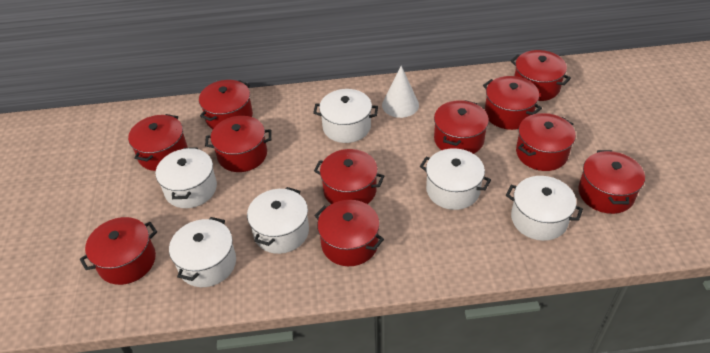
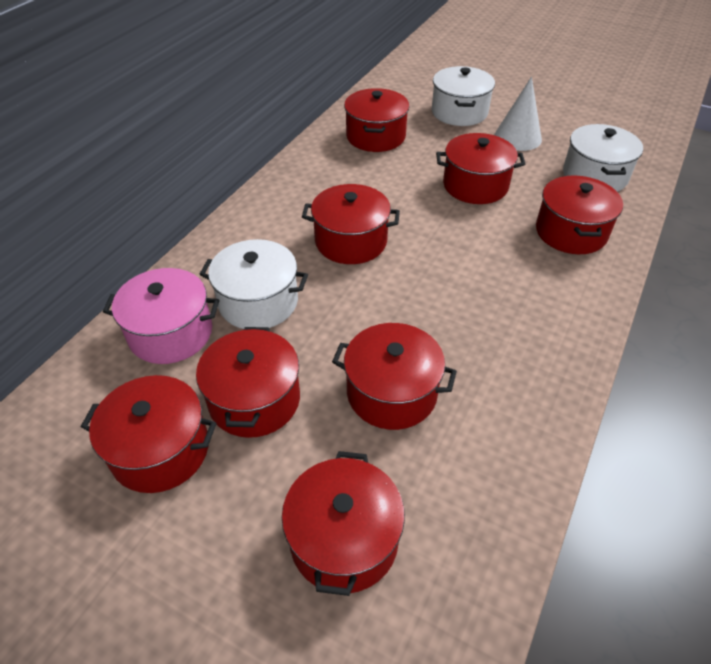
pink pot: none = 0 -> [103,268,219,364] = 1
red pot: [80,217,157,285] [128,114,187,171] [199,80,253,129] [205,116,272,172] [314,149,384,204] [314,200,384,266] [434,100,489,154] [483,76,542,130] [511,50,571,101] [516,113,576,171] [578,150,645,214] = 11 -> [81,375,216,493] [196,327,300,438] [282,451,405,596] [302,184,400,264] [332,323,457,430] [344,88,409,152] [436,133,525,204] [536,176,623,254] = 8
white pot: [155,147,217,208] [169,217,236,287] [247,187,309,254] [313,89,378,143] [420,148,491,210] [506,176,583,241] = 6 -> [199,239,308,329] [432,66,495,126] [563,124,643,192] = 3

